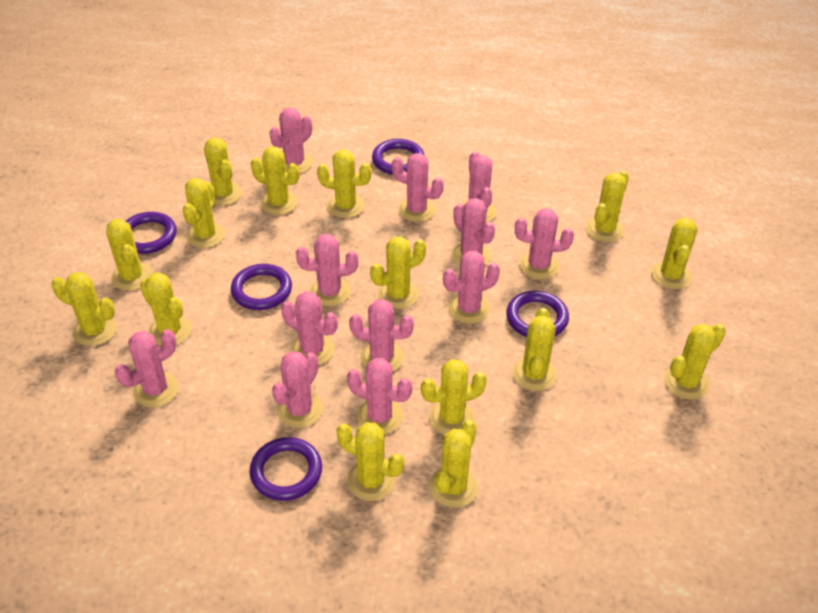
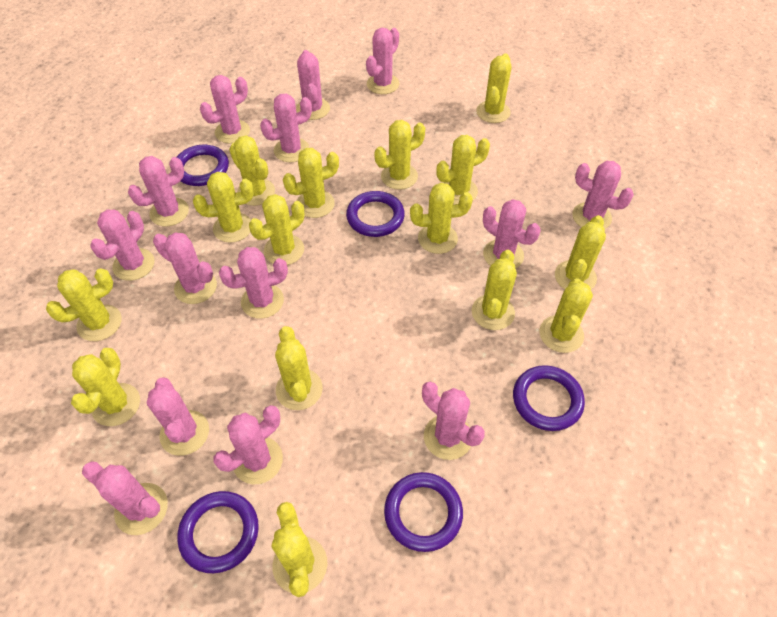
pink cactus: [115,329,179,407] [269,107,312,174] [272,351,323,428] [281,291,338,365] [296,234,358,306] [347,358,412,434] [349,299,414,372] [392,153,444,222] [443,251,500,324] [452,198,495,266] [462,152,497,223] [515,208,574,279] = 12 -> [82,461,168,535] [90,209,154,281] [128,156,189,226] [147,377,209,456] [153,233,217,304] [200,75,250,143] [213,405,283,485] [219,247,288,319] [260,93,312,162] [296,50,330,120] [366,28,399,94] [422,382,485,460] [483,199,540,269] [572,161,634,229] = 14

